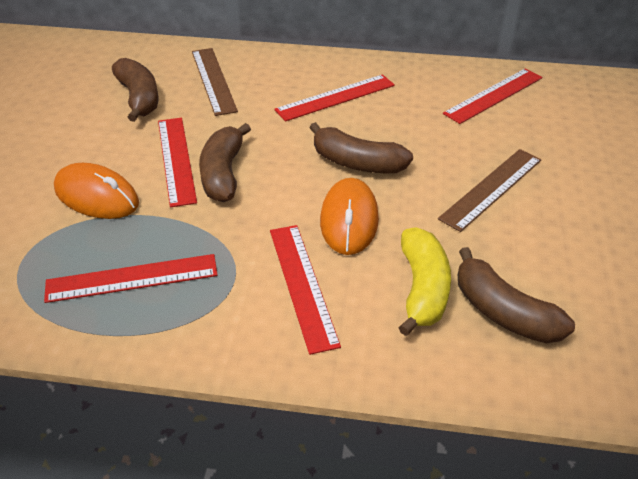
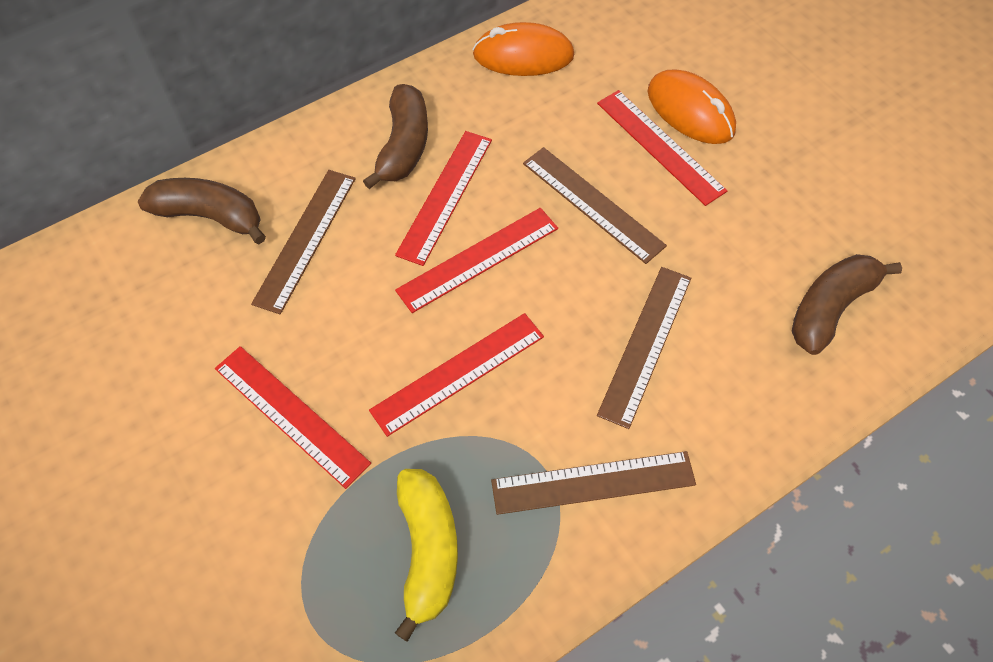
brown banana: [112,58,159,122] [199,123,251,202] [310,122,413,173] [458,247,575,343] = 4 -> [138,178,266,244] [363,84,428,189] [792,254,902,355] = 3
brown ruler: [192,48,238,116] [438,149,541,232] = 2 -> [251,170,356,314] [491,451,696,515] [523,147,667,264] [597,267,691,429] = 4

